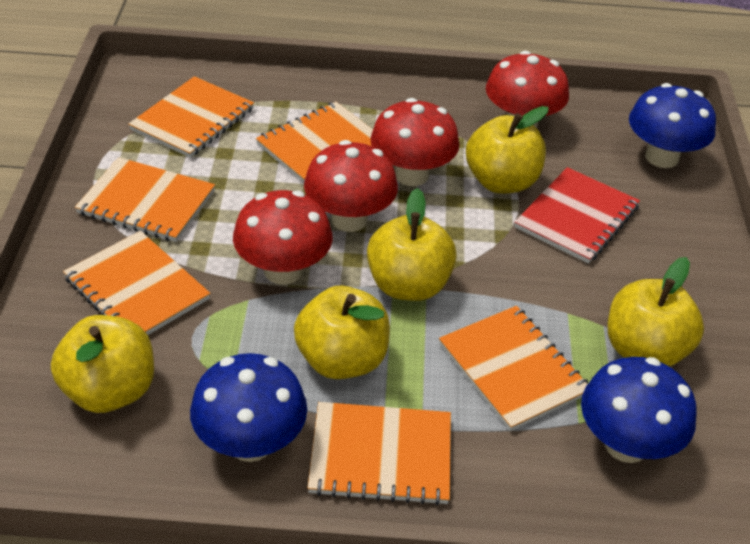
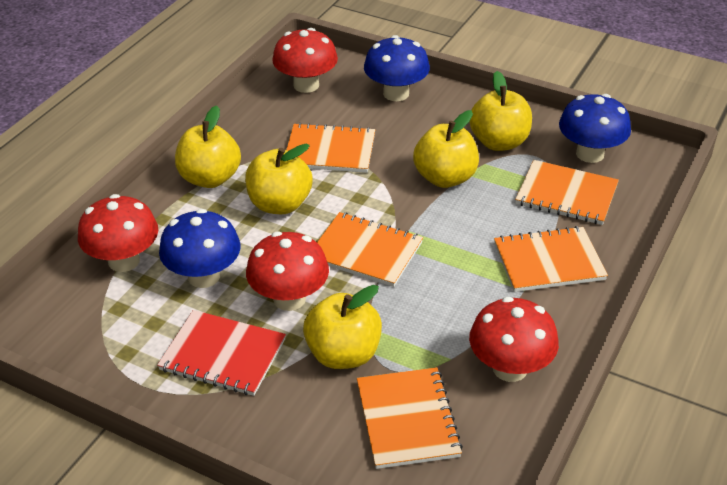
orange notebook: [63,231,211,335] [75,157,215,242] [128,76,254,158] [256,102,373,183] [307,402,451,506] [439,306,588,431] = 6 -> [286,123,375,173] [317,212,423,287] [357,367,463,469] [494,226,608,292] [515,160,619,225] = 5

